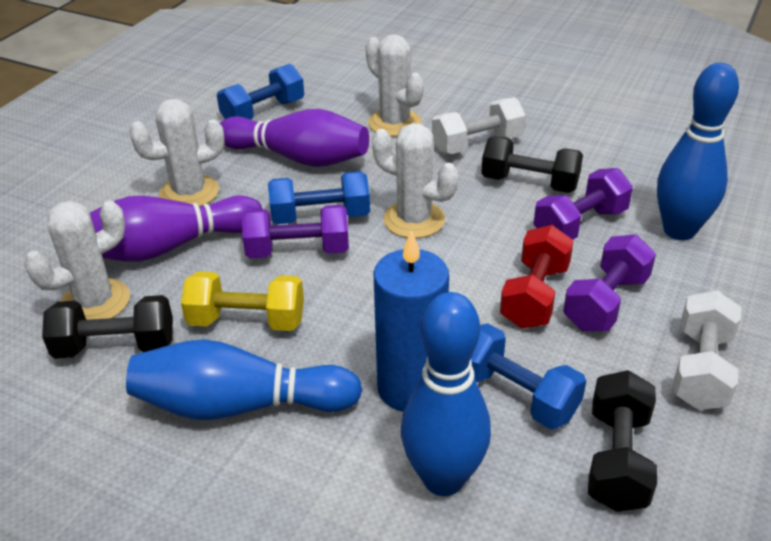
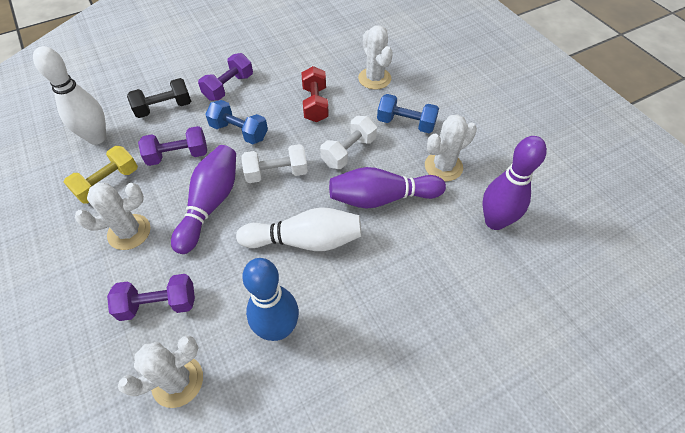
black dumbbell: [42,295,173,359] [481,136,583,193] [588,370,657,512] = 3 -> [127,78,191,118] = 1
blue bowling pin: [126,339,362,420] [401,292,491,496] [657,63,739,240] = 3 -> [242,258,299,341] = 1
blue candle: [373,230,449,412] = 1 -> none = 0
blue dumbbell: [217,64,304,120] [268,171,370,224] [471,323,586,429] = 3 -> [205,100,268,144] [377,94,439,133] = 2
purple bowling pin: [90,196,262,261] [220,109,369,167] = 2 -> [171,145,236,254] [329,167,446,209] [482,136,547,230] = 3
white bowling pin: none = 0 -> [33,46,107,145] [236,207,361,251] = 2

